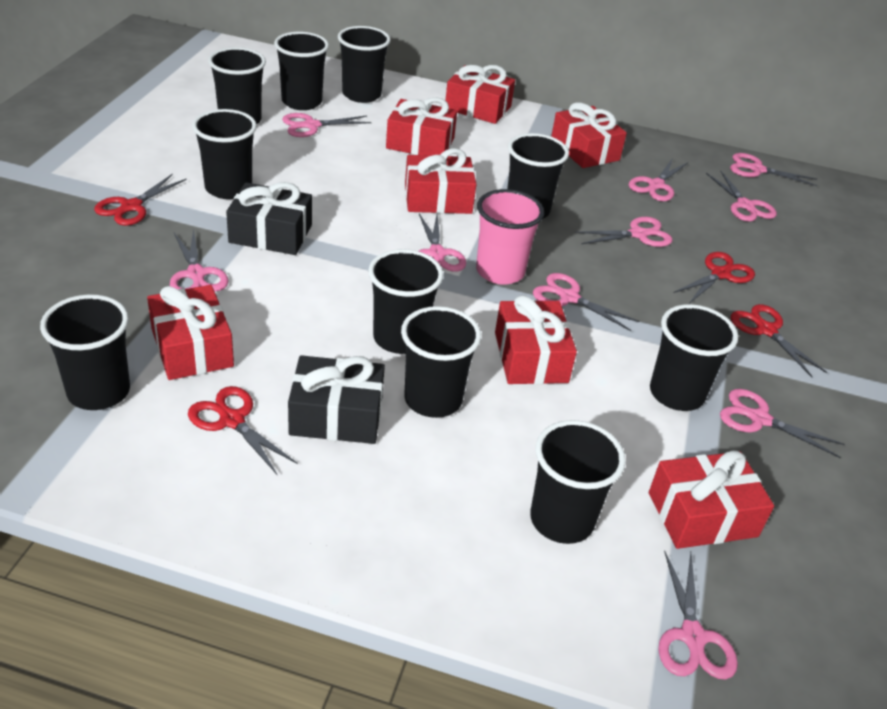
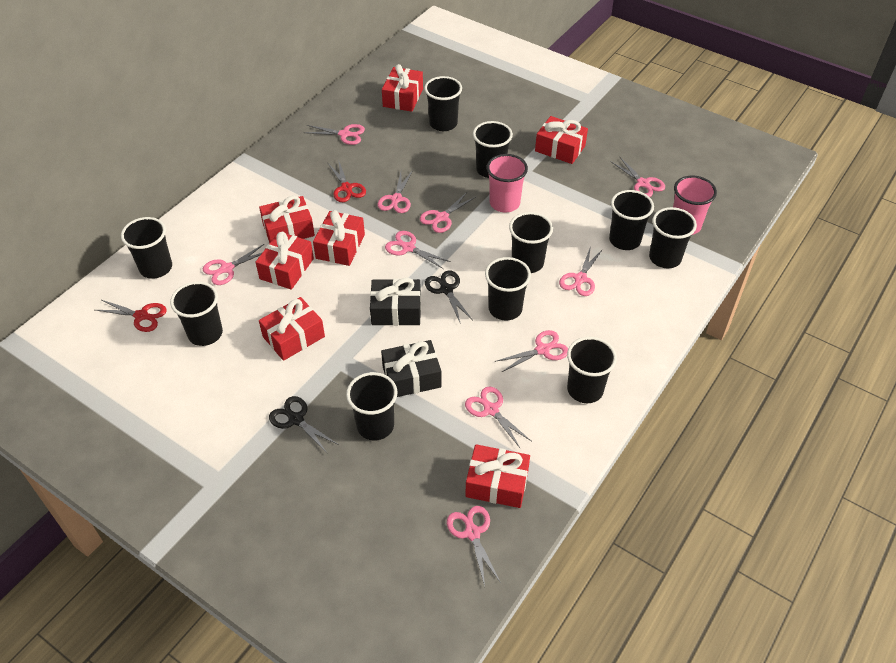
black scissors: none = 0 -> [269,396,339,454] [425,271,472,324] = 2
pink cup: [476,189,544,285] = 1 -> [486,154,528,212] [673,176,717,235] = 2
red scissors: [94,174,187,226] [188,386,298,474] [673,252,755,303] [731,304,827,377] = 4 -> [95,300,167,332] [328,159,366,202] = 2

